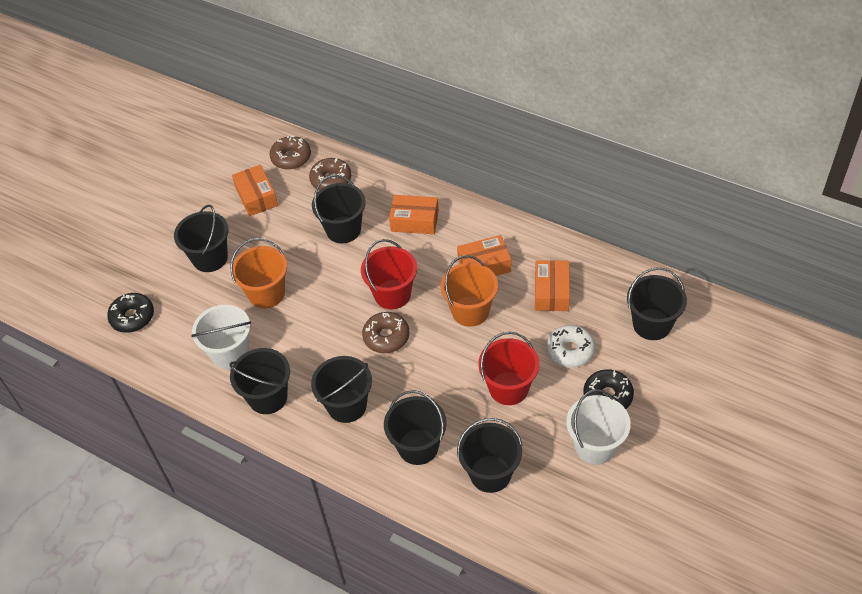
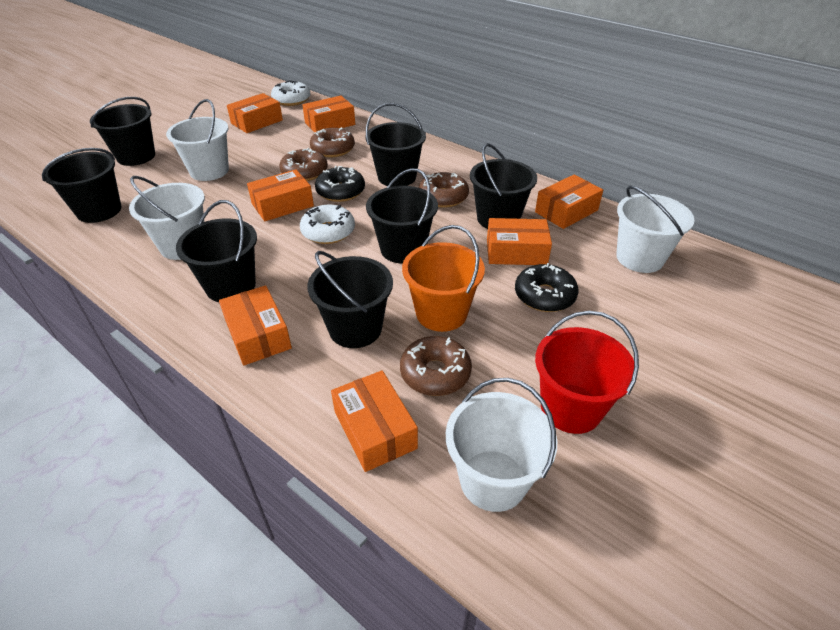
brown donut: [269,135,311,170] [309,158,351,190] [362,312,409,353] = 3 -> [279,148,328,181] [310,127,355,157] [400,336,472,396] [419,172,469,208] = 4
orange box: [232,165,278,216] [389,195,439,234] [457,235,511,276] [535,260,570,311] = 4 -> [219,285,292,366] [227,93,283,133] [247,169,314,221] [302,96,355,132] [331,370,418,472] [487,218,552,265] [535,175,603,229] = 7
orange bucket: [230,238,287,308] [440,255,498,327] = 2 -> [402,225,485,332] = 1
red bucket: [361,239,417,309] [478,331,539,405] = 2 -> [535,311,639,434] = 1
white bucket: [191,305,251,369] [566,389,631,465] = 2 -> [129,176,205,260] [166,99,229,181] [446,378,557,512] [616,186,695,273] = 4
white donut: [546,325,595,368] = 1 -> [271,80,311,106] [300,205,355,244] = 2

